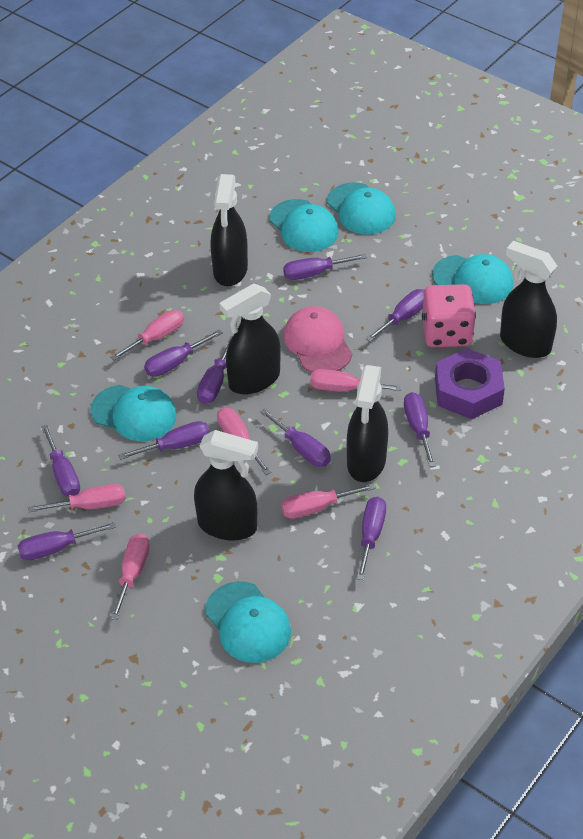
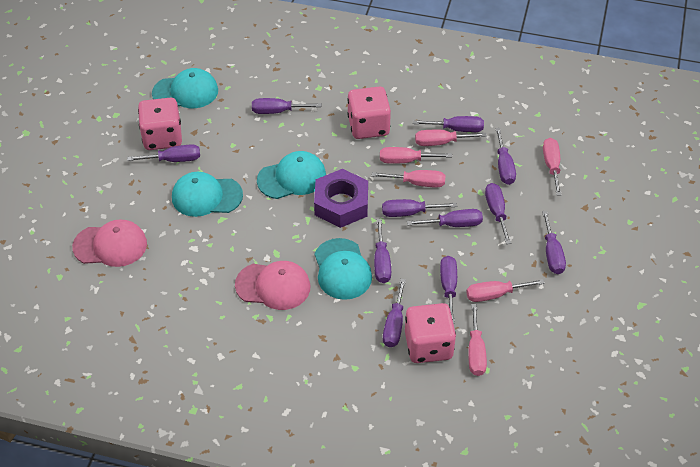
black spray bottle: [194,430,258,541] [210,174,248,286] [220,284,281,394] [347,365,388,482] [500,241,557,358] = 5 -> none = 0
pink cap: [284,306,352,372] = 1 -> [72,220,147,267] [235,261,310,310] = 2
pink dice: [422,284,476,347] = 1 -> [138,98,182,150] [347,87,391,139] [405,303,456,363] = 3
purple screwdriver: [17,522,116,560] [41,425,80,497] [118,421,210,460] [144,329,223,377] [197,336,233,404] [260,408,331,467] [283,254,367,280] [357,497,386,580] [366,289,425,342] [404,392,436,467] = 10 -> [127,144,200,162] [252,98,322,114] [374,219,391,283] [382,199,457,217] [383,279,406,347] [407,209,483,227] [413,116,484,132] [440,256,457,324] [485,183,511,244] [495,128,516,185] [542,211,566,274] = 11
turquoise cap: [90,385,177,441] [205,581,291,663] [269,199,338,252] [327,183,395,235] [432,254,513,304] = 5 -> [152,68,218,108] [172,172,243,217] [257,151,326,199] [315,238,372,300] = 4

